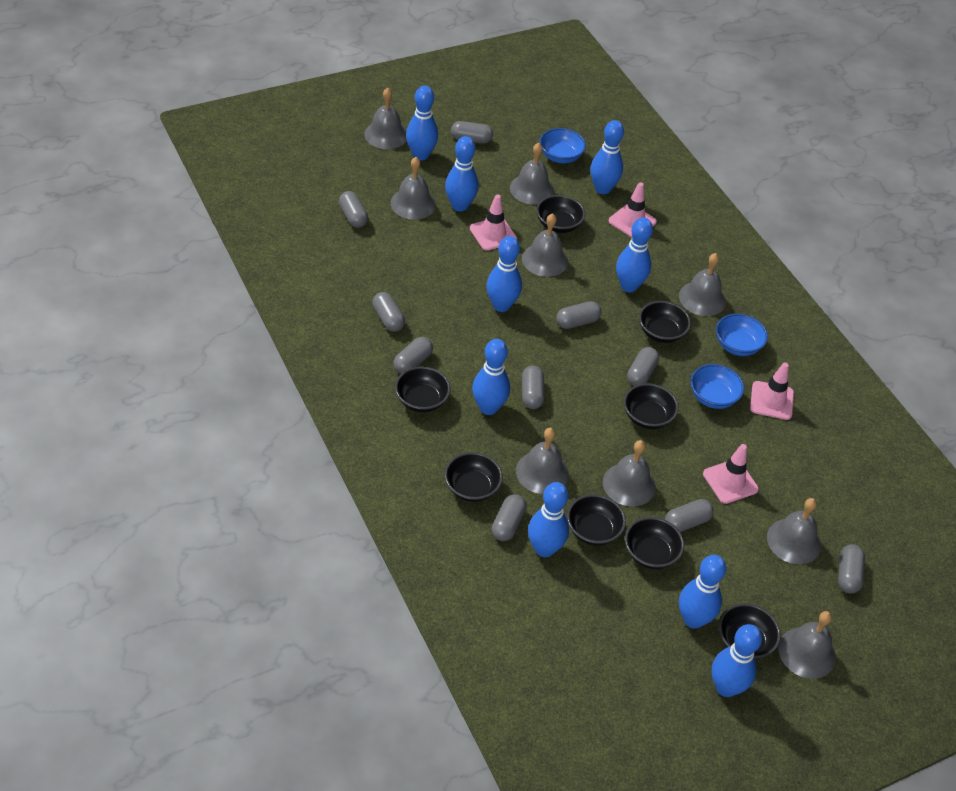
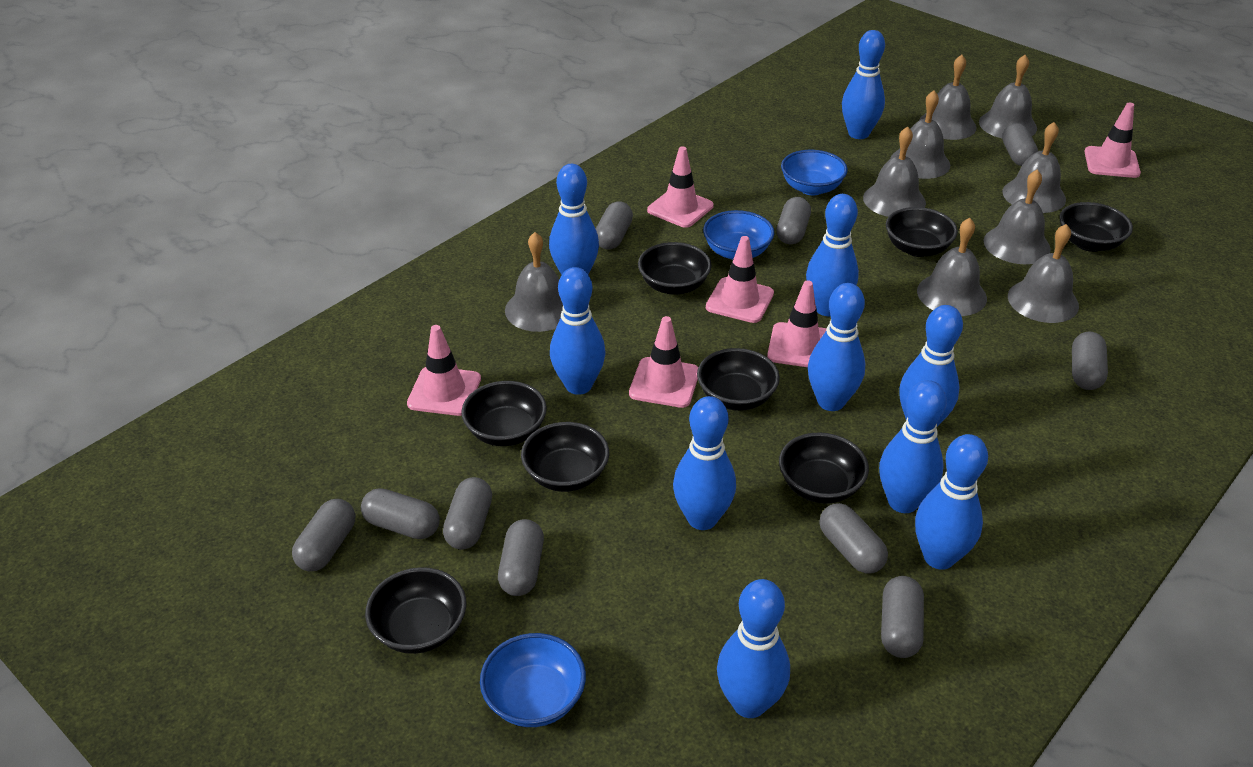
blue bowling pin: [406,86,438,161] [445,136,479,212] [472,339,510,415] [486,236,522,312] [528,482,569,557] [590,120,624,194] [616,217,653,292] [679,555,726,629] [711,624,762,697] = 9 -> [549,164,599,275] [550,267,606,395] [673,396,736,530] [717,579,790,718] [806,194,859,316] [808,283,865,411] [842,30,885,139] [879,380,947,513] [899,305,963,426] [915,434,988,570] = 10
pink traffic cone: [470,194,517,251] [609,182,657,237] [703,444,759,504] [750,362,794,420] = 4 -> [407,325,481,416] [629,316,698,408] [647,146,714,228] [706,236,774,323] [767,280,826,367] [1084,103,1141,178] = 6

